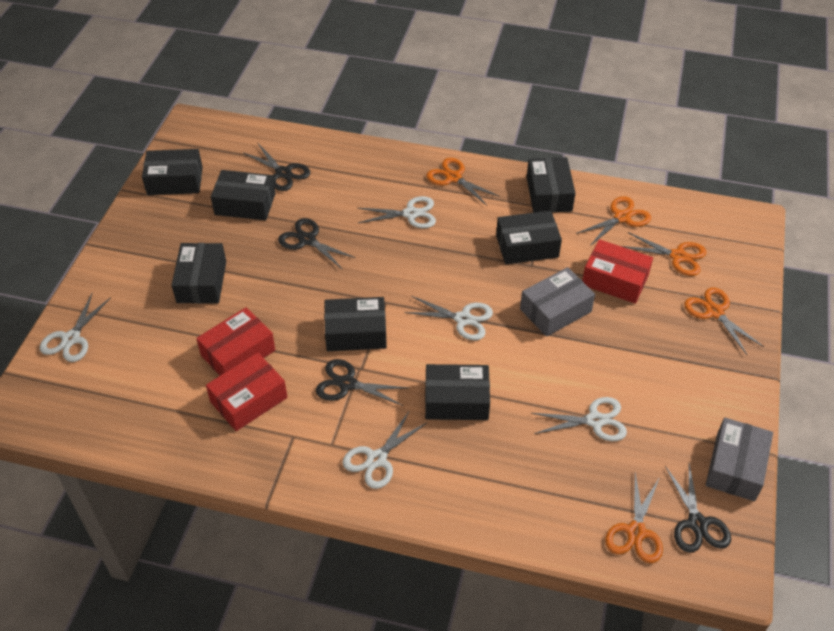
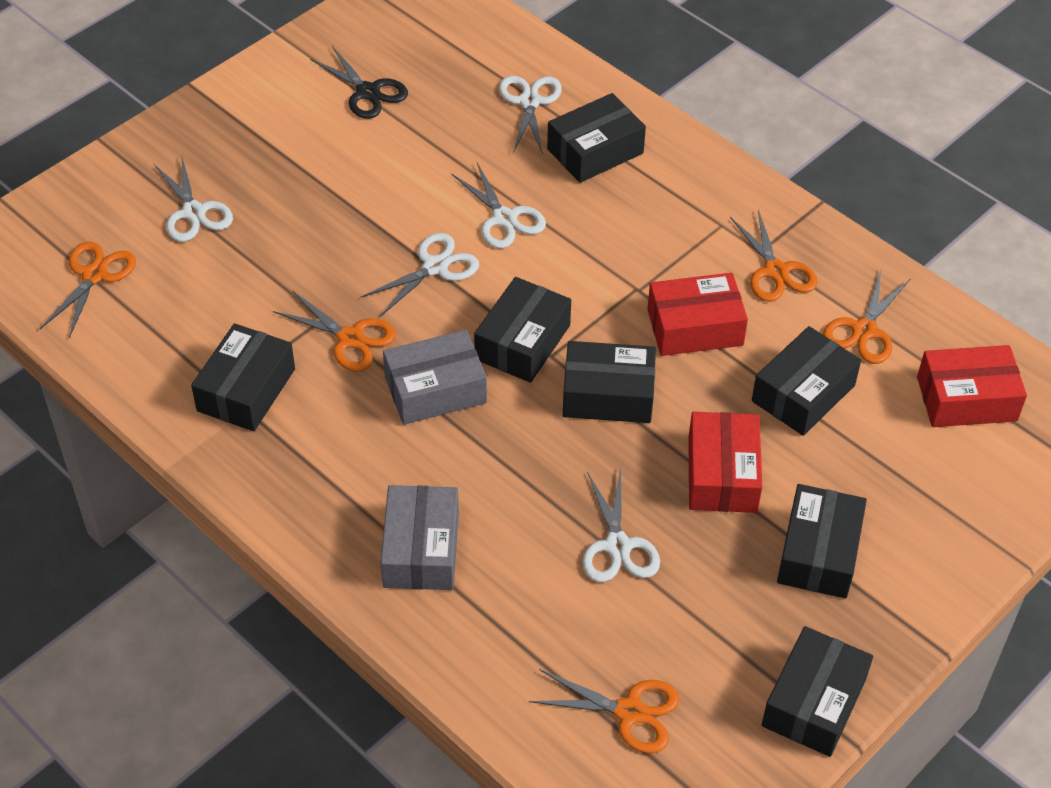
black scissors: [244,144,310,191] [278,218,356,270] [316,359,408,406] [665,464,731,553] = 4 -> [310,46,408,119] = 1

